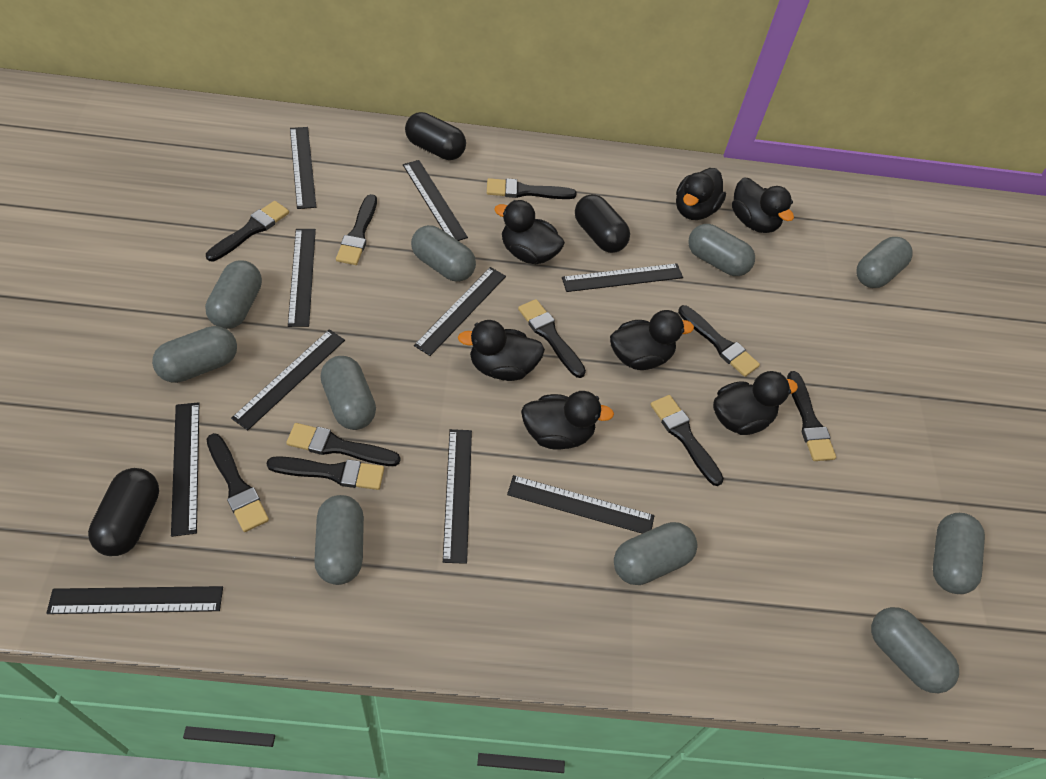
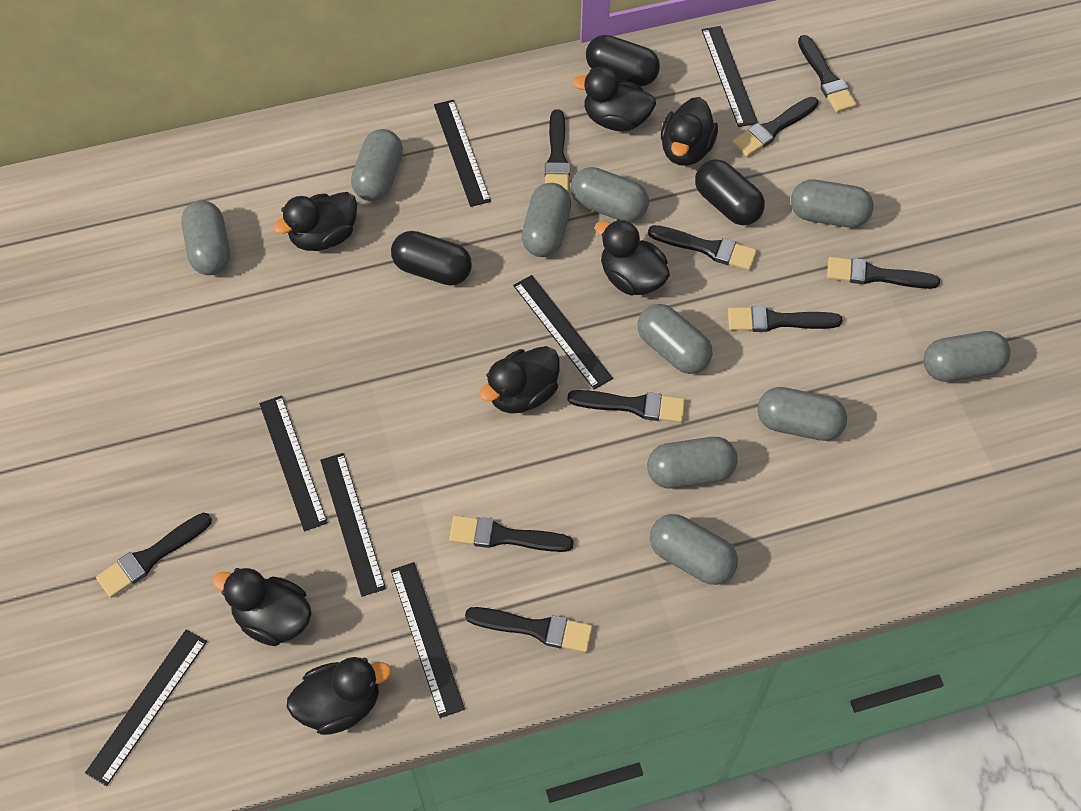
black ruler: [46,586,223,614] [171,402,199,537] [231,329,345,430] [288,229,316,327] [290,127,316,209] [403,160,468,241] [414,267,506,356] [443,429,472,564] [507,475,654,534] [562,263,683,292] = 10 -> [85,629,207,786] [259,396,328,531] [320,453,386,597] [391,562,465,718] [434,100,491,207] [513,275,613,389] [702,26,758,127] = 7

